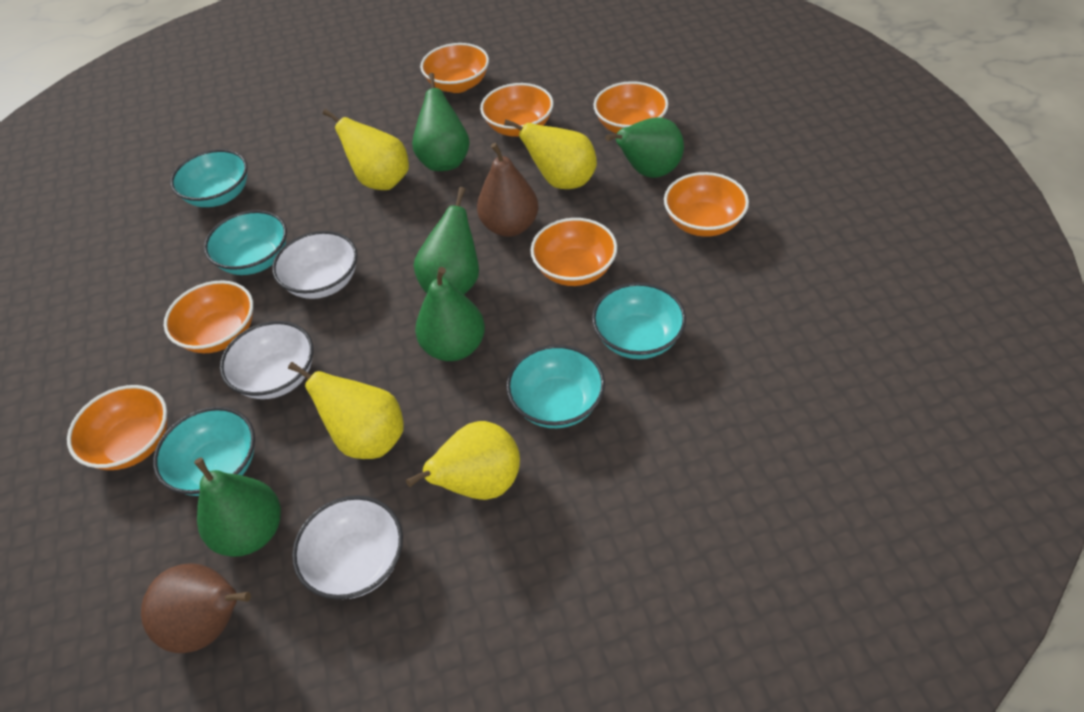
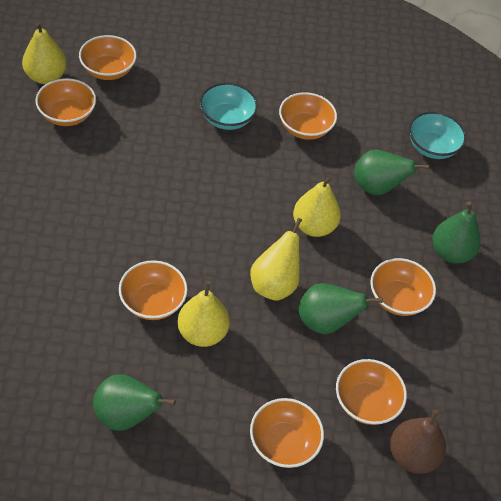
brown pear: [141,563,251,653] [477,143,538,237] = 2 -> [390,410,446,474] = 1
green pear: [194,458,281,557] [412,73,470,171] [414,187,479,294] [415,267,485,361] [605,117,684,178] = 5 -> [93,374,176,431] [299,283,383,334] [354,150,430,195] [433,201,481,264] = 4
turquoise bowl: [153,407,255,496] [170,149,248,207] [204,210,287,275] [506,345,605,428] [592,282,686,359] = 5 -> [199,83,258,130] [409,112,466,159] = 2
white bowl: [220,321,313,399] [272,231,358,299] [292,495,403,599] = 3 -> none = 0

